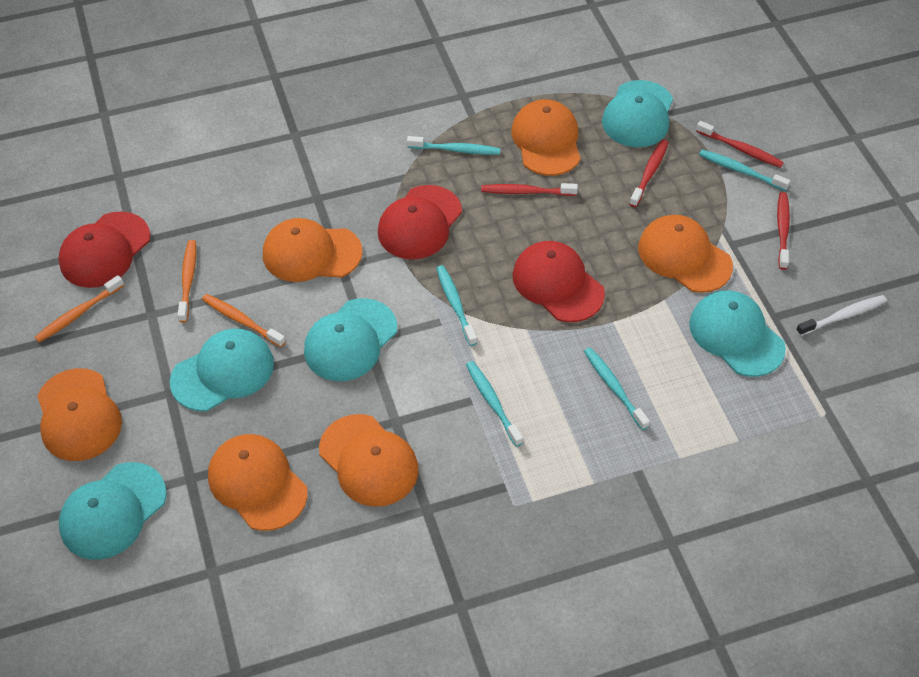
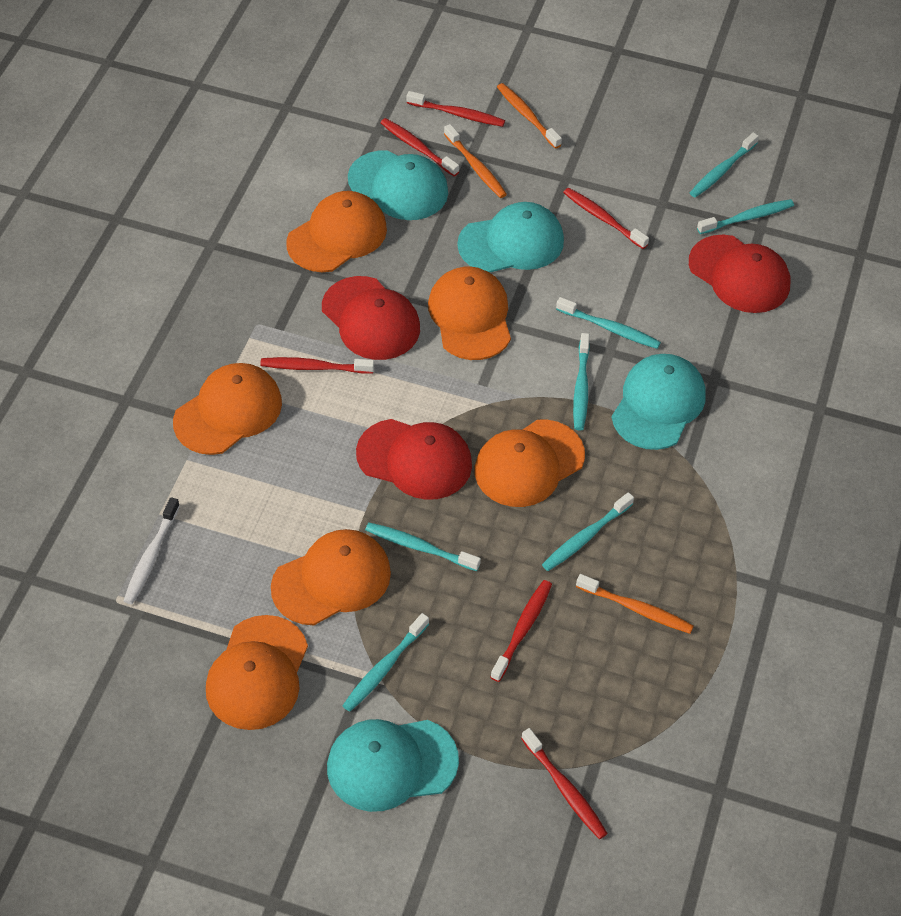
red toothbrush: [481,183,578,196] [629,139,669,207] [696,121,784,168] [777,192,790,270] = 4 -> [260,357,374,374] [381,118,459,176] [407,91,505,127] [490,580,552,682] [521,728,608,839] [563,188,649,249] = 6
turquoise cap: [59,462,167,560] [170,329,274,411] [304,298,397,381] [602,80,673,147] [689,290,786,377] = 5 -> [327,719,459,812] [348,150,448,220] [457,202,564,273] [611,354,706,450] = 4
turquoise toothbrush: [407,136,501,155] [436,265,477,346] [466,361,523,447] [584,347,650,430] [699,149,791,191] = 5 -> [342,613,429,712] [365,523,481,571] [542,492,634,571] [556,297,661,349] [573,333,590,430] [690,132,759,198] [697,199,794,234] = 7

